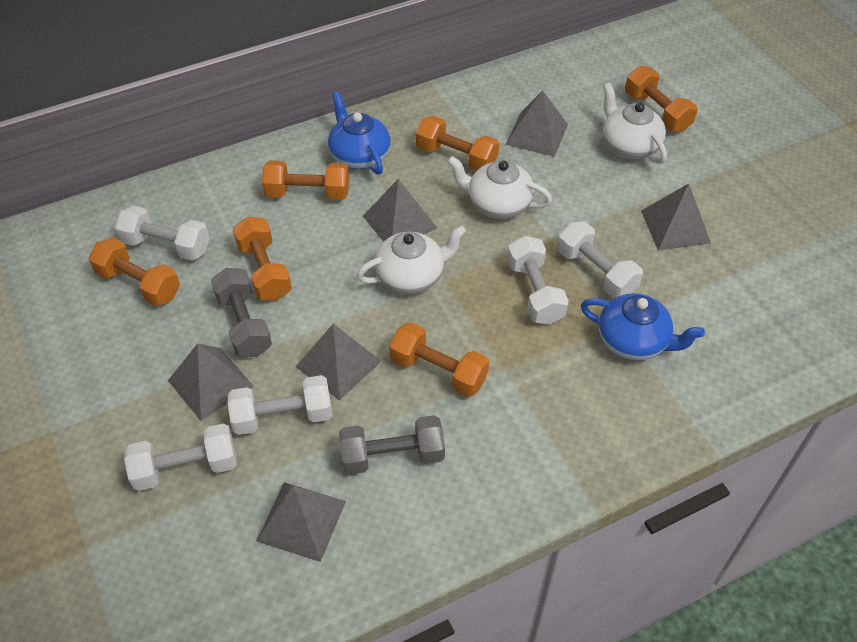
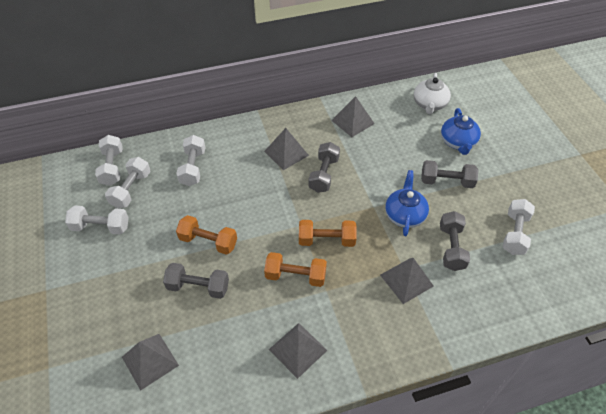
grey dumbbell: [211,268,272,357] [339,415,445,475] = 2 -> [163,263,229,299] [309,142,340,193] [421,160,478,188] [440,211,470,271] = 4
grey pyramid: [168,343,254,421] [257,482,346,562] [296,324,381,400] [363,179,437,242] [506,90,568,157] [641,184,711,251] = 6 -> [122,334,179,391] [264,128,309,170] [269,323,328,379] [331,96,375,137] [380,258,434,304] = 5
orange dumbbell: [88,238,180,306] [233,217,292,301] [262,160,349,200] [389,322,489,397] [416,116,499,171] [625,66,698,132] = 6 -> [176,215,237,255] [264,252,327,287] [299,220,357,247] = 3
white teapot: [357,225,467,294] [447,156,552,219] [603,83,667,164] = 3 -> [414,73,451,114] = 1

